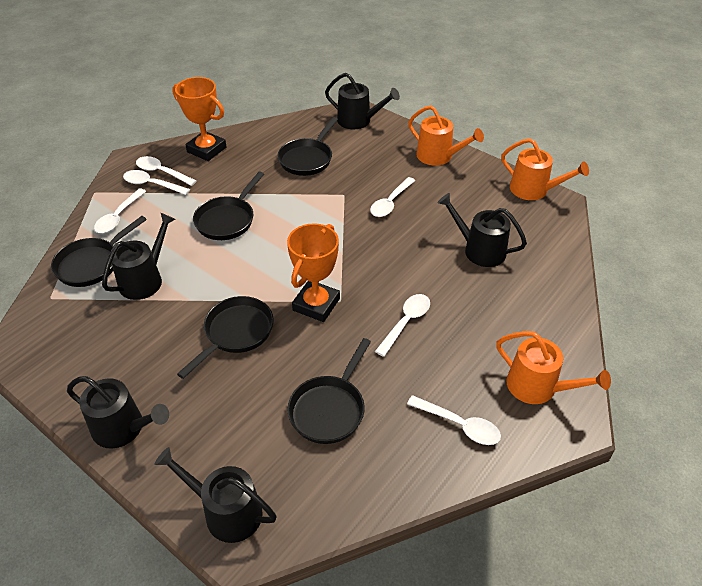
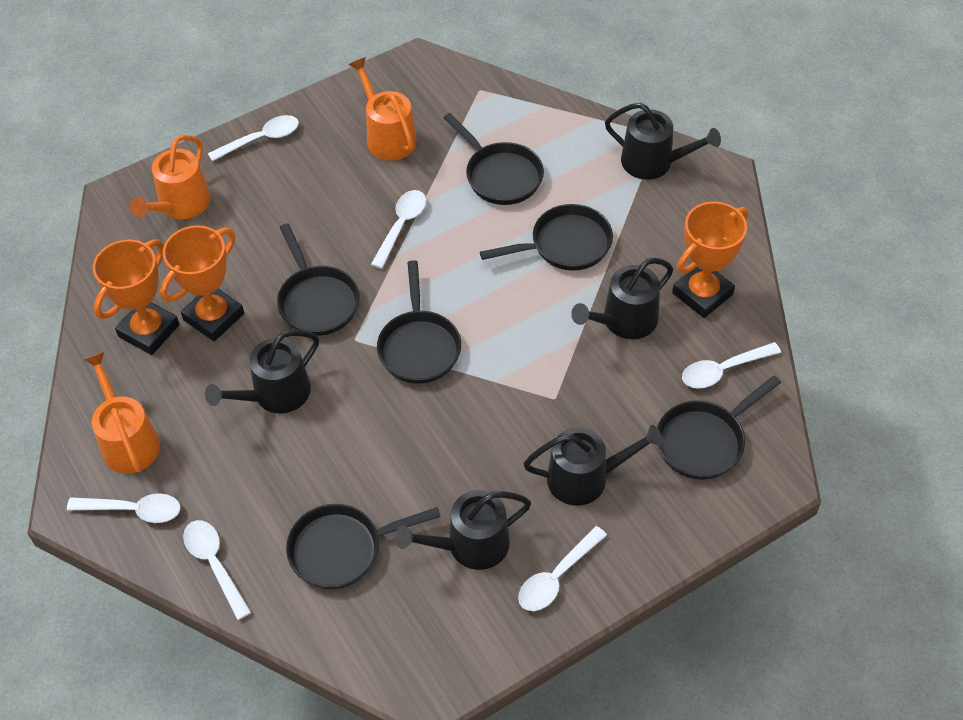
black pan: [51,216,147,287] [177,296,274,379] [193,172,264,240] [277,117,338,176] [287,338,371,444] = 5 -> [277,223,360,336] [286,504,441,589] [377,260,461,384] [444,113,544,205] [480,204,613,271] [657,376,781,480] = 6
orange trophy: [172,77,226,161] [287,223,340,322] = 2 -> [93,239,179,355] [160,225,244,341] [672,202,748,318] = 3

